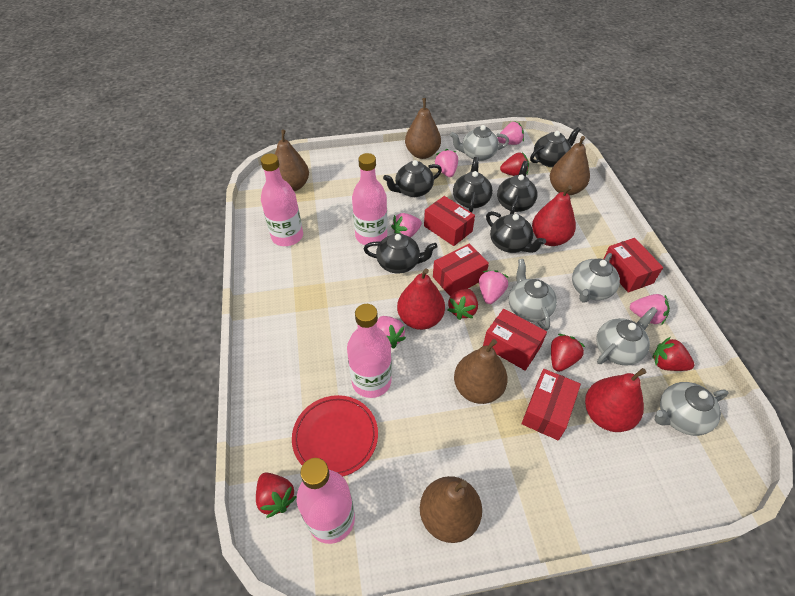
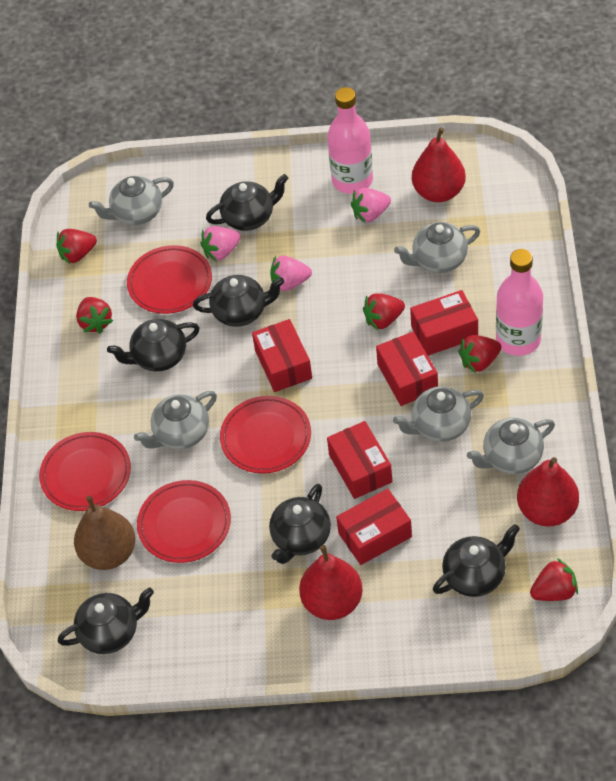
brown pear: [275,130,309,191] [405,98,441,159] [420,476,482,543] [454,339,508,404] [550,136,590,195] = 5 -> [74,496,135,570] = 1
pink bottle: [260,153,303,246] [297,458,355,544] [347,304,392,398] [352,153,388,245] = 4 -> [327,87,373,194] [496,249,543,356] = 2
pink strawberry: [376,316,406,348] [391,213,422,238] [435,149,458,177] [479,270,508,304] [497,122,524,145] [630,294,670,324] = 6 -> [200,226,241,262] [270,256,312,291] [351,188,391,223] = 3
red plate: [292,395,378,477] = 1 -> [39,432,131,511] [127,245,212,314] [137,480,231,563] [220,396,311,474] = 4

